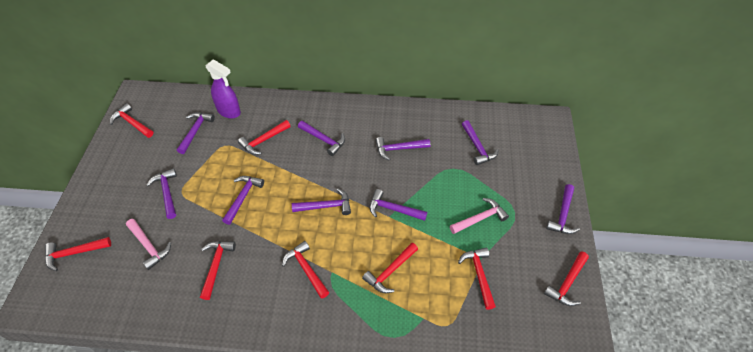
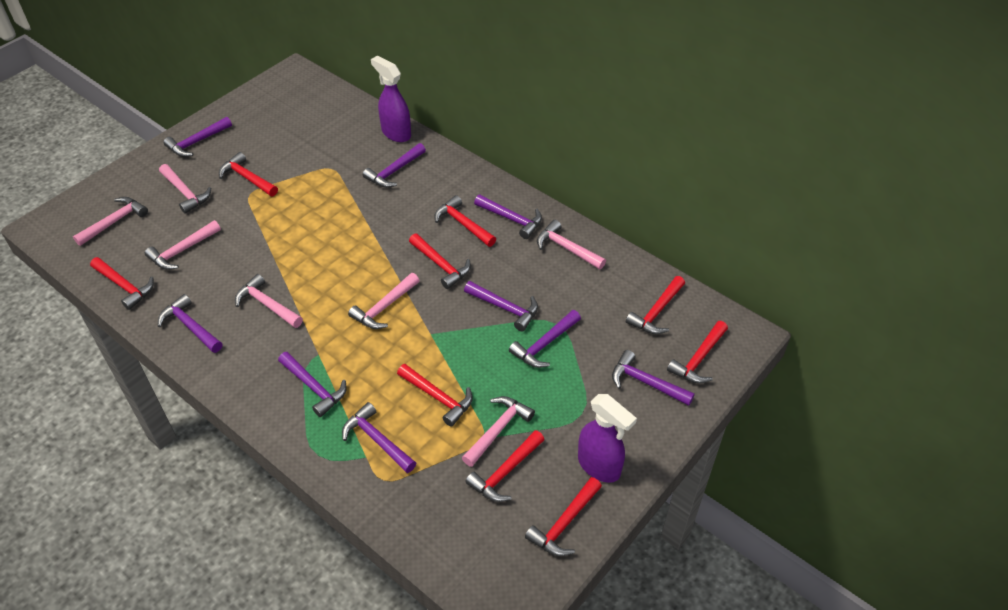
pink hammer: [126,219,171,270] [450,198,509,234] = 2 -> [73,197,148,246] [145,220,221,270] [159,164,211,214] [235,274,303,328] [348,273,420,329] [462,396,535,467] [537,220,606,270] = 7
purple spray bottle: [205,59,241,118] = 1 -> [371,55,411,142] [578,394,637,483] = 2
red hammer: [45,237,111,271] [110,103,153,138] [200,241,236,300] [238,120,291,155] [282,241,329,299] [362,243,418,293] [458,248,496,310] [544,251,589,306] = 8 -> [90,257,154,310] [219,152,278,196] [397,364,473,427] [409,233,471,289] [434,195,496,247] [465,430,545,502] [525,477,602,556] [626,276,685,334] [667,321,728,384] = 9

